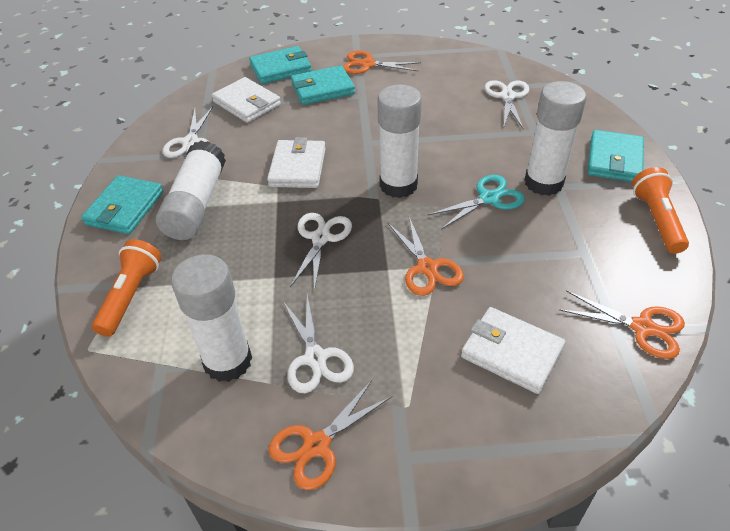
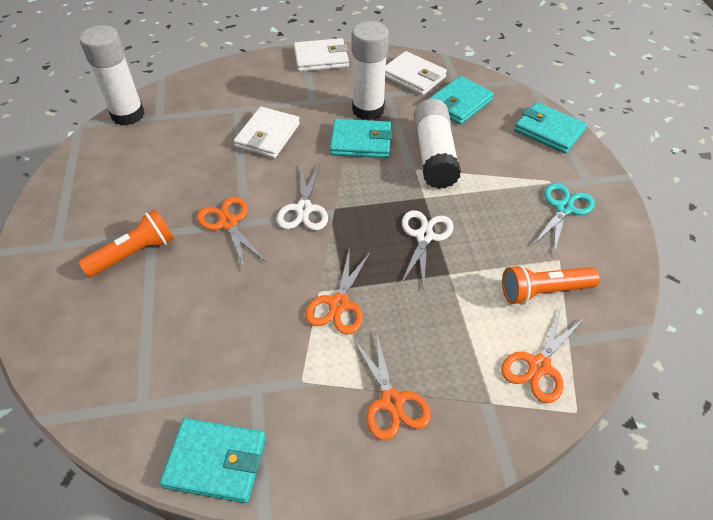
white glue stick: [156,141,226,240] [171,254,252,382] [378,85,422,198] [525,81,587,196] = 4 -> [80,25,145,125] [352,21,389,120] [414,99,461,189] = 3
white scissors: [163,107,213,158] [283,295,354,393] [290,213,352,291] [485,80,529,129] = 4 -> [277,164,328,230] [401,210,454,290] = 2

